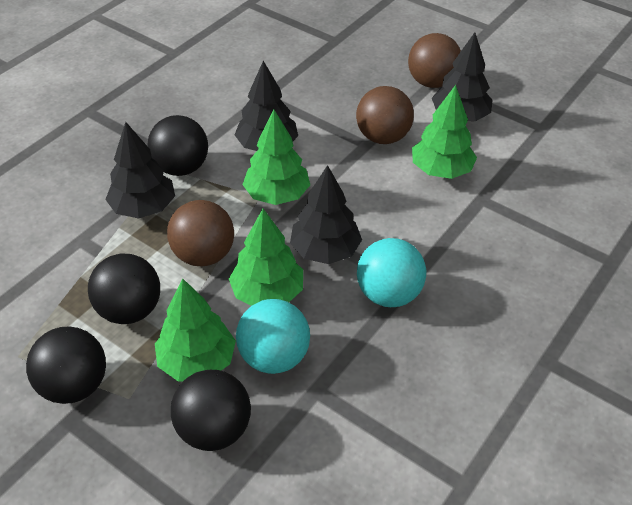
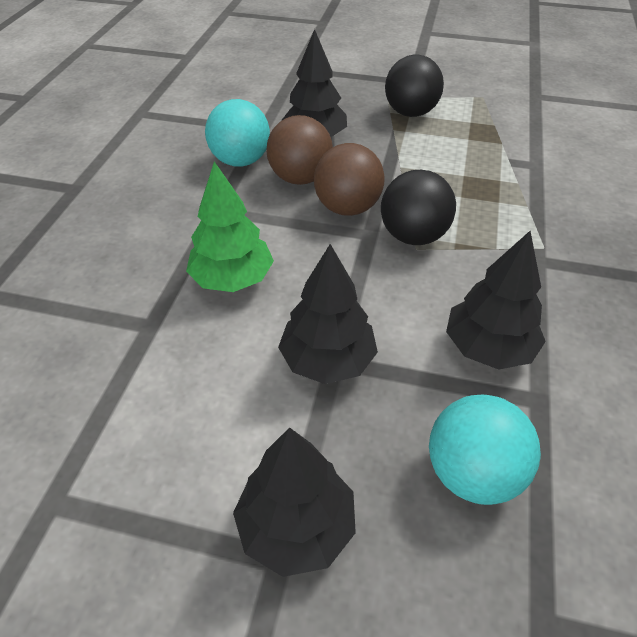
black ball: [26,326,106,404] [88,253,160,324] [147,115,208,176] [171,370,251,451] = 4 -> [381,170,456,245] [385,55,444,117] = 2
brown ball: [167,200,234,267] [356,86,414,144] [408,33,461,88] = 3 -> [266,115,333,185] [314,143,385,216] = 2
green tree: [155,279,236,382] [229,209,303,306] [242,110,310,205] [412,85,477,179] = 4 -> [186,161,274,292] = 1

